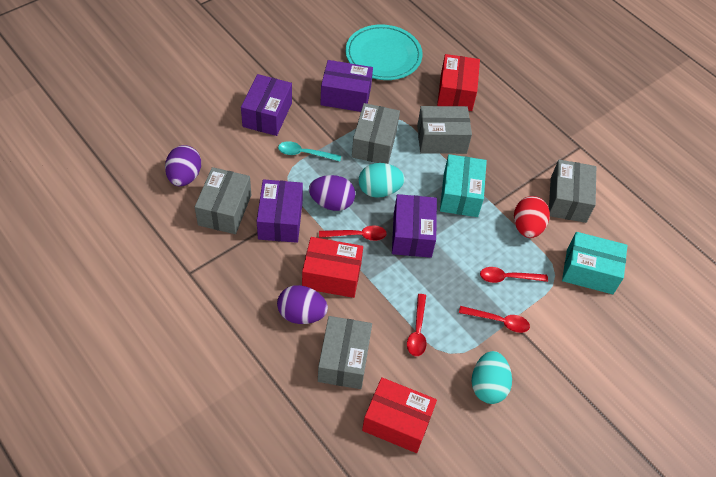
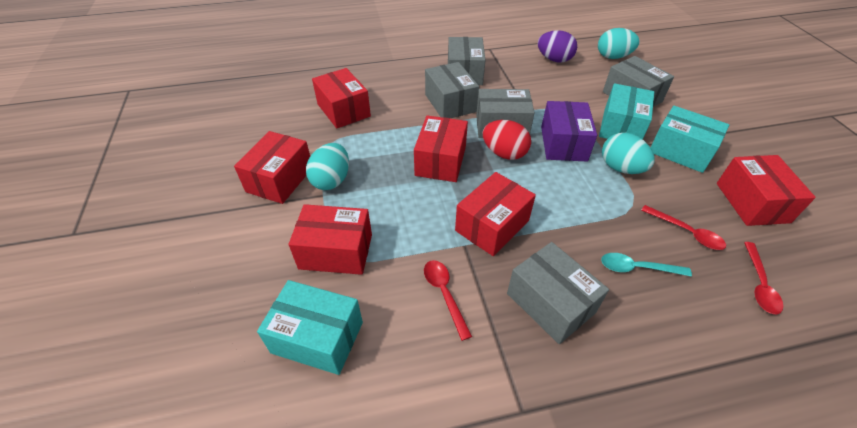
purple box: [241,74,292,136] [257,179,303,243] [320,60,373,112] [392,194,437,258] = 4 -> [541,101,597,162] = 1
purple egg: [165,145,201,186] [277,285,328,324] [309,175,355,211] = 3 -> [538,30,577,63] = 1
red box: [302,237,363,298] [362,377,437,453] [437,54,480,111] = 3 -> [234,131,310,204] [289,204,372,275] [312,68,371,128] [414,115,468,182] [455,172,536,256] [717,155,816,226] = 6
red spoon: [319,225,387,241] [407,294,426,356] [459,306,530,333] [480,267,548,283] = 4 -> [424,260,472,341] [641,205,726,250] [744,242,783,314] = 3
turquoise box: [440,154,487,217] [562,232,628,294] = 2 -> [257,280,363,375] [599,83,654,139] [650,106,729,173] = 3
turquoise egg: [358,163,405,198] [472,351,512,404] = 2 -> [306,143,349,190] [598,28,640,59] [602,133,655,174] = 3
turquoise plate: [346,24,423,80] = 1 -> none = 0

